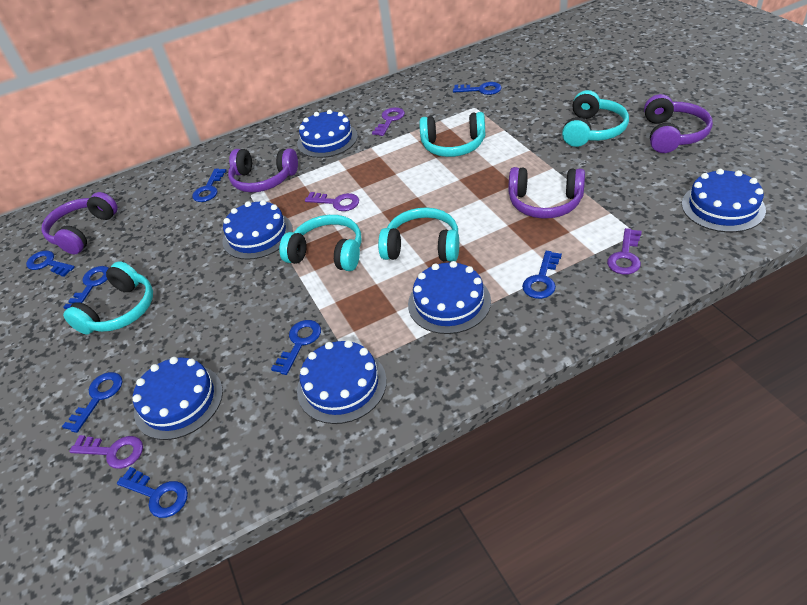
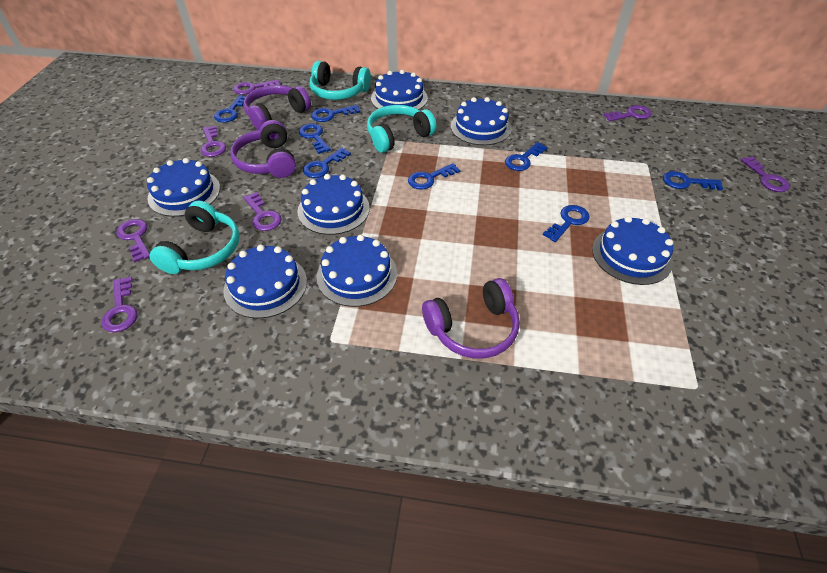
blue cake: [132,357,223,440] [222,200,293,260] [297,110,358,158] [297,340,387,424] [408,261,491,334] [682,169,766,232] = 6 -> [147,158,220,217] [223,245,307,319] [297,174,370,235] [317,235,397,307] [371,70,428,110] [451,97,512,145] [592,216,673,285] = 7
purple headphones: [41,192,118,254] [228,149,298,192] [508,167,585,219] [644,94,713,153] = 4 -> [230,120,296,178] [243,85,311,130] [422,278,520,358] = 3
purple key: [69,435,143,469] [305,192,359,211] [372,107,405,136] [607,228,642,274] = 4 -> [102,277,138,332] [117,219,150,263] [200,125,226,157] [233,79,280,95] [243,192,282,231] [604,105,652,122] [741,156,790,192] = 7
turquoise headphones: [63,261,153,335] [279,215,362,271] [378,207,459,262] [419,112,485,157] [562,90,629,147] = 5 -> [150,201,240,274] [310,61,371,100] [367,105,436,153] = 3

